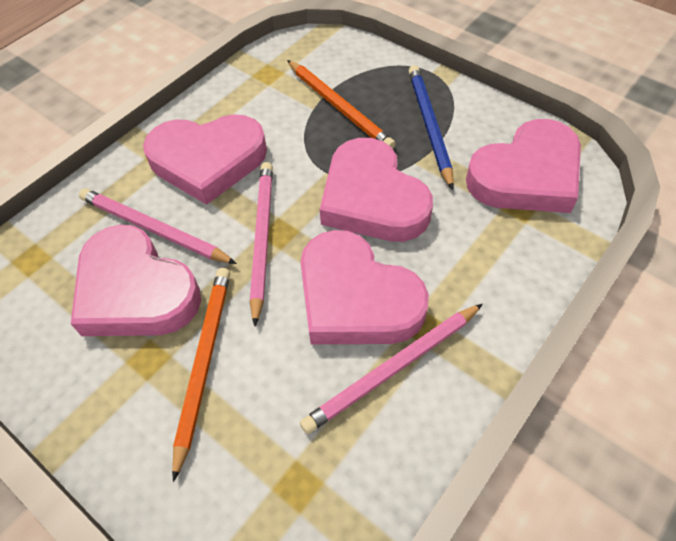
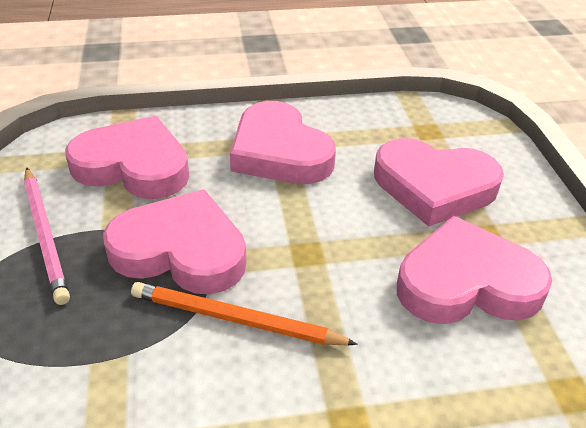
blue pencil: [409,65,454,190] = 1 -> none = 0
orange pencil: [172,268,230,482] [287,60,396,149] = 2 -> [131,282,358,345] = 1
pink pencil: [79,188,237,264] [250,162,273,327] [300,304,483,434] = 3 -> [24,168,70,305] = 1

